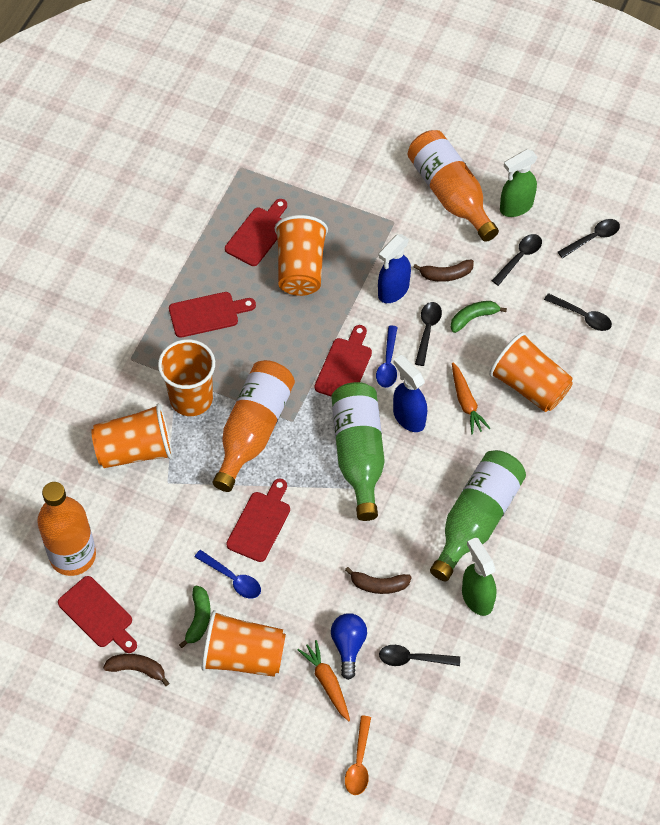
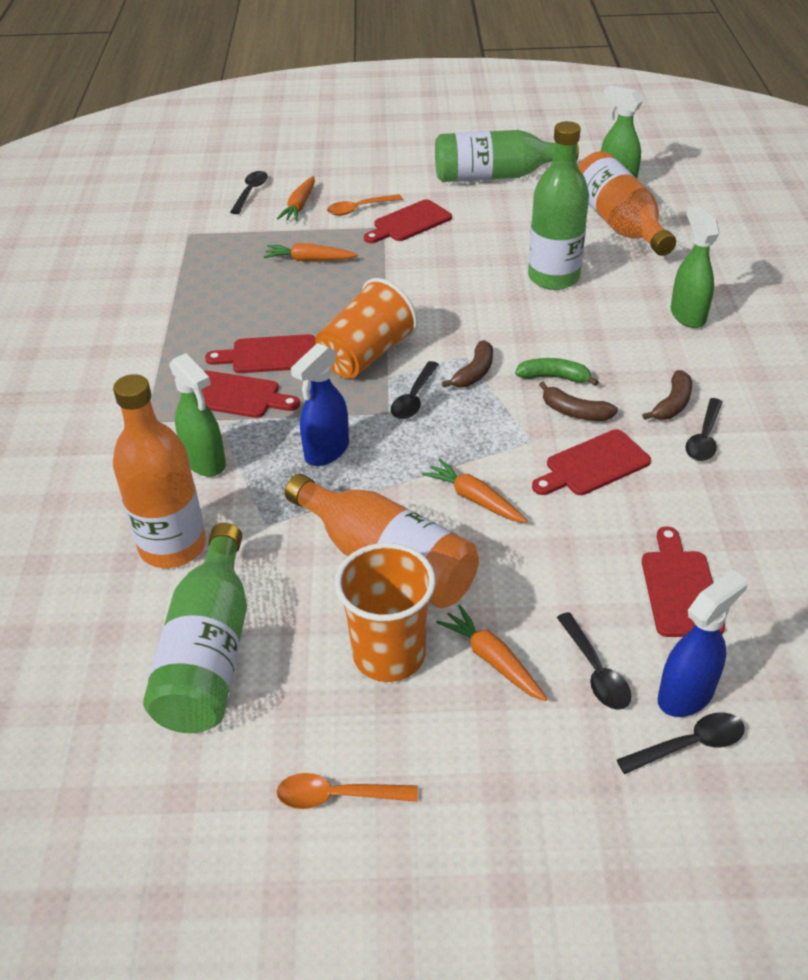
blue light bulb: [331,613,367,680] = 1 -> none = 0
blue spoon: [194,550,261,599] [376,326,398,388] = 2 -> none = 0
green banana: [179,586,211,648] [451,301,507,333] = 2 -> [515,358,598,386] = 1
green bottle: [331,382,385,521] [430,450,526,581] = 2 -> [143,523,247,733] [435,130,579,182] [528,121,589,290] = 3
green spray bottle: [462,537,496,616] [500,149,538,217] = 2 -> [169,353,226,477] [601,86,643,178] [671,205,720,328] = 3
orange carrot: [298,640,350,721] [452,363,491,434] = 2 -> [263,243,358,261] [277,176,315,222] [422,459,528,523] [436,605,547,701] = 4
orange cup: [91,404,173,468] [158,339,215,416] [201,610,286,677] [275,215,328,296] [489,332,573,412] = 5 -> [315,278,418,378] [335,543,435,682] = 2
orange spoon: [345,716,371,795] = 1 -> [277,773,418,809] [327,194,402,216] = 2

